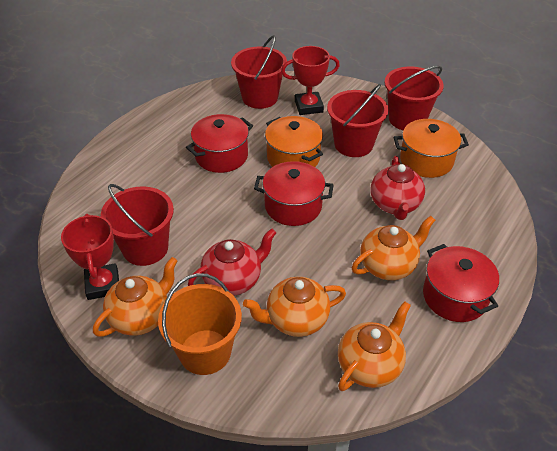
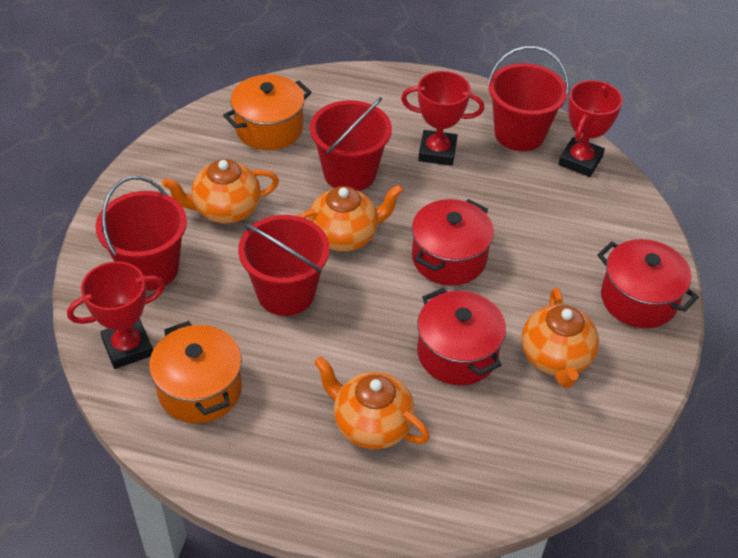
orange bucket: [158,273,242,375] = 1 -> none = 0
red teapot: [188,228,276,296] [370,156,425,220] = 2 -> none = 0
red trophy: [61,214,119,300] [281,46,340,115] = 2 -> [67,261,165,369] [401,71,484,166] [558,80,623,177] = 3

